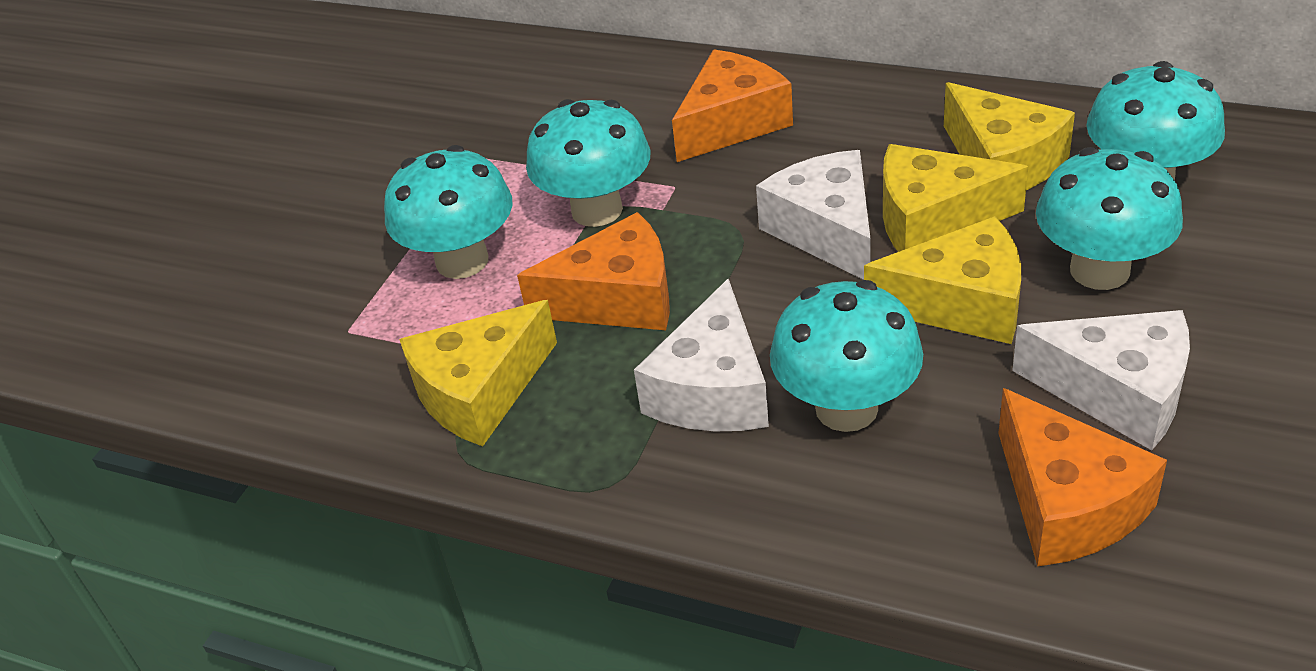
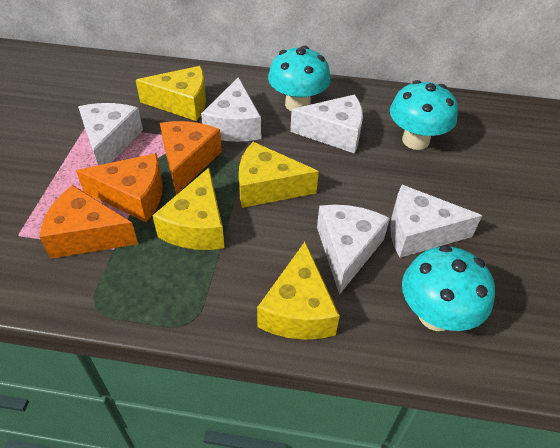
turquoise mushroom: [384,145,512,279] [526,99,650,227] [770,280,923,432] [1036,147,1183,290] [1086,61,1225,181] = 5 -> [268,46,331,111] [390,80,458,150] [402,245,495,331] = 3
white cheese: [634,279,769,431] [756,150,871,280] [1012,310,1190,450] = 3 -> [78,103,143,165] [201,77,261,142] [290,94,363,154] [317,205,390,295] [390,185,482,258] = 5

